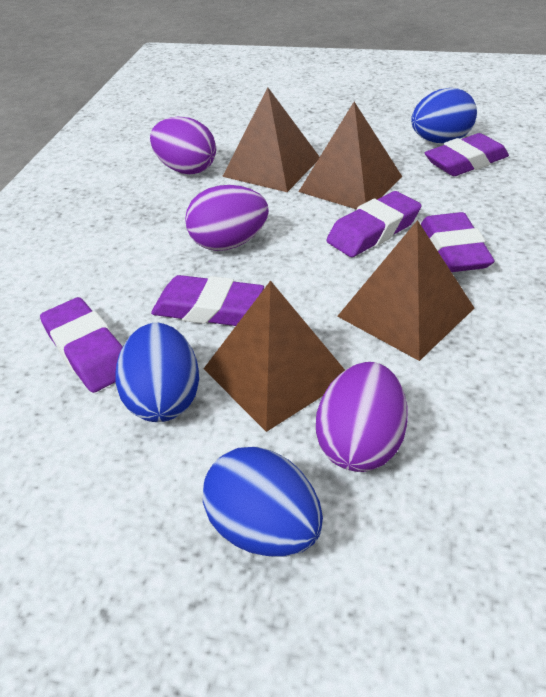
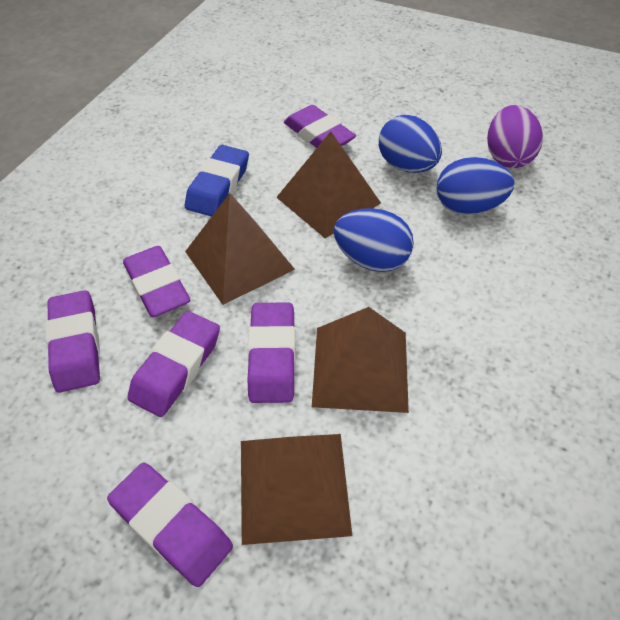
blue eraser: none = 0 -> [185,145,249,217] = 1
purple egg: [150,117,216,174] [185,185,269,251] [316,362,408,472] = 3 -> [487,105,543,168] = 1
purple eraser: [40,297,123,393] [151,275,264,326] [326,191,421,257] [421,212,494,272] [425,133,509,176] = 5 -> [45,290,100,393] [107,462,233,587] [123,246,190,317] [128,311,220,417] [248,302,296,403] [284,105,356,148] = 6

